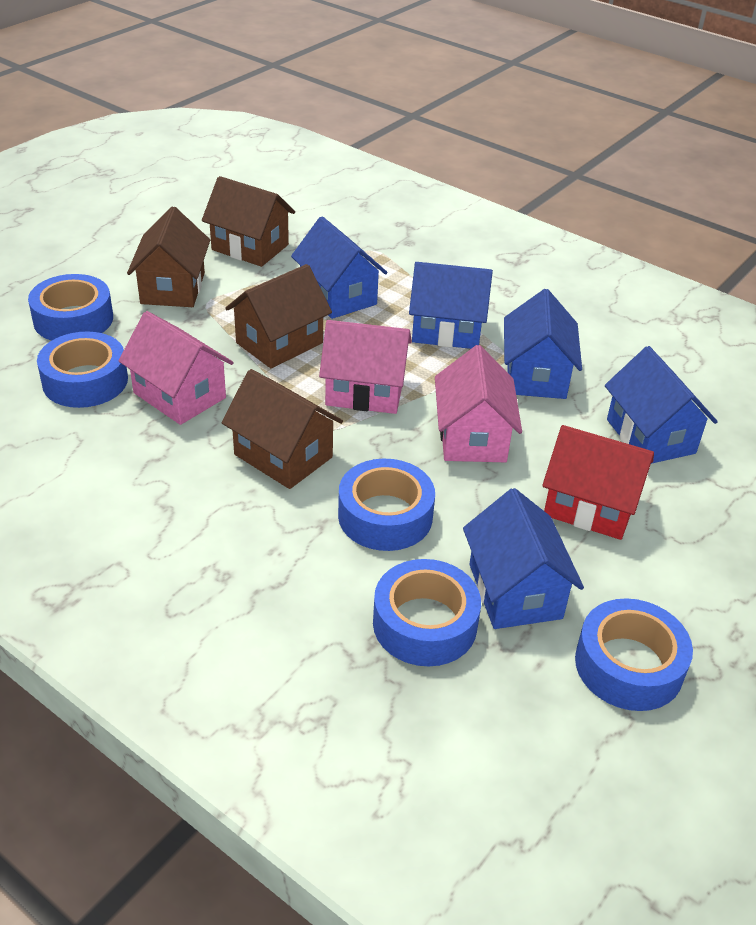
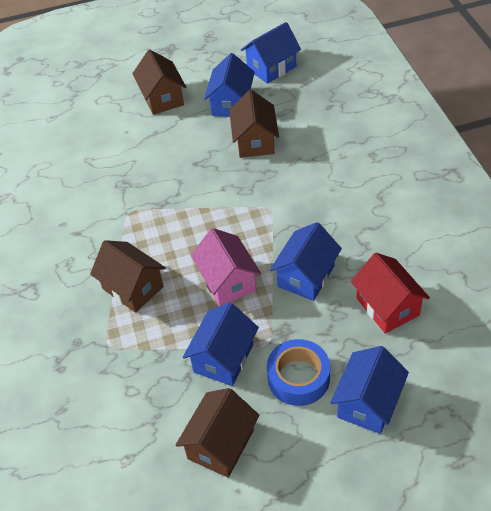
blue tape: [28,274,113,340] [37,332,128,408] [338,459,435,551] [373,559,481,666] [575,598,693,711] = 5 -> [267,339,330,406] = 1
pink house: [119,311,234,425] [319,320,412,414] [435,345,522,462] = 3 -> [191,228,261,306] = 1

